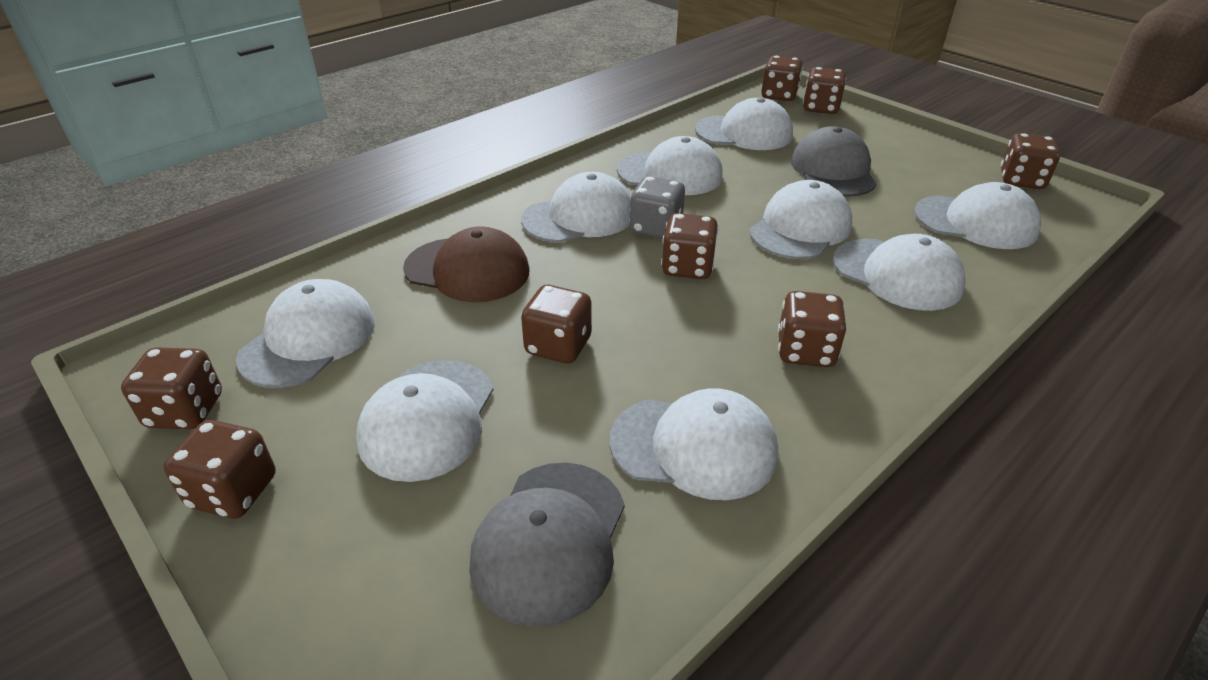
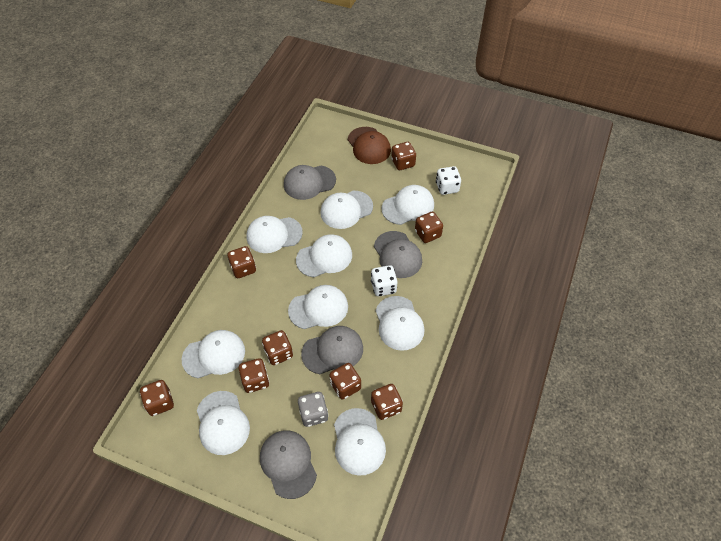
grey cap: [469,463,625,627] [791,126,877,197] = 2 -> [260,430,317,499] [284,165,336,200] [301,326,363,374] [374,231,422,278] = 4
white dice: none = 0 -> [371,265,397,296] [436,166,461,195] = 2

